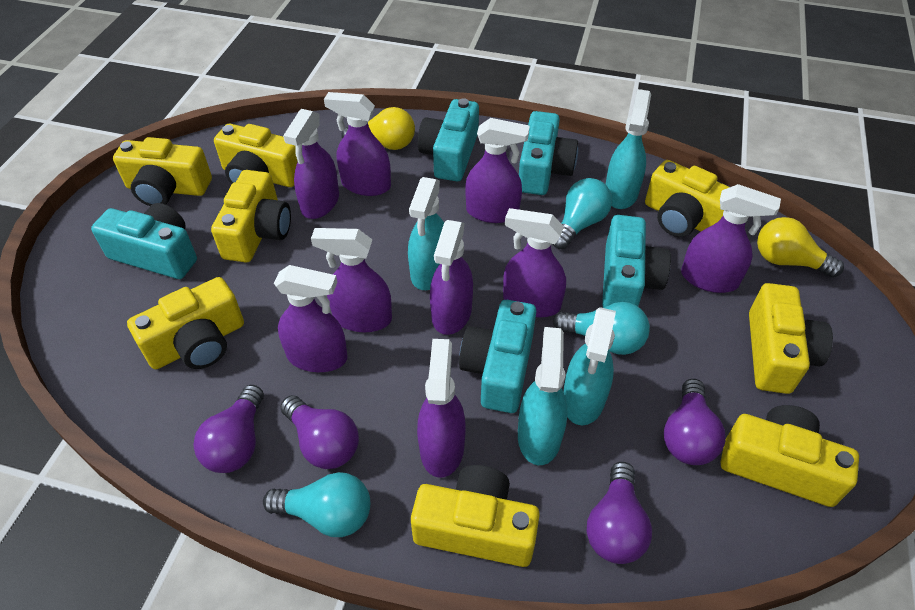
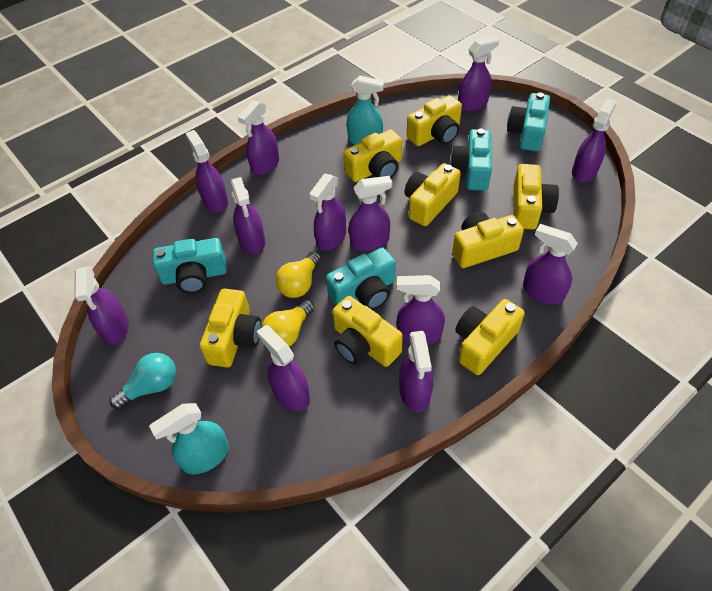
purple light bulb: [193,385,264,473] [280,395,359,469] [587,462,652,564] [664,379,725,465] = 4 -> none = 0
purple spray bottle: [274,265,348,372] [283,109,339,219] [311,228,392,332] [324,92,391,196] [417,339,466,478] [430,220,473,335] [465,118,530,223] [503,208,566,317] [681,184,781,293] = 9 -> [74,266,129,345] [185,130,228,213] [231,177,265,254] [238,100,279,175] [257,325,310,412] [309,174,346,251] [349,176,392,251] [397,275,445,345] [399,331,433,412] [458,37,499,111] [523,224,578,304] [572,98,616,183] = 12
turquoise camera: [91,203,197,279] [418,98,479,181] [459,300,536,413] [519,111,578,195] [602,215,671,307] = 5 -> [153,238,227,294] [326,247,396,310] [450,128,492,191] [507,93,550,151] = 4
turquoise light bulb: [263,472,370,537] [553,178,612,249] [553,302,650,355] = 3 -> [110,353,176,409] = 1
turquoise spray bottle: [408,177,444,290] [518,327,567,465] [563,307,616,425] [606,89,651,209] = 4 -> [149,403,229,474] [347,75,385,145] = 2

